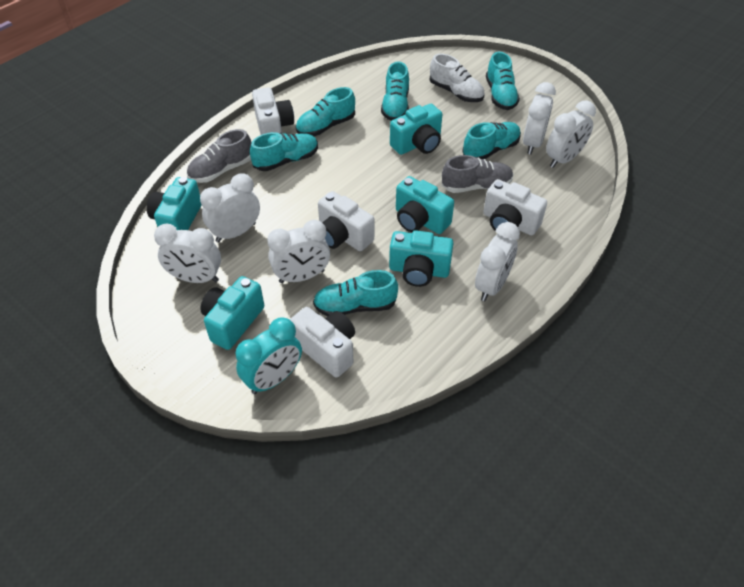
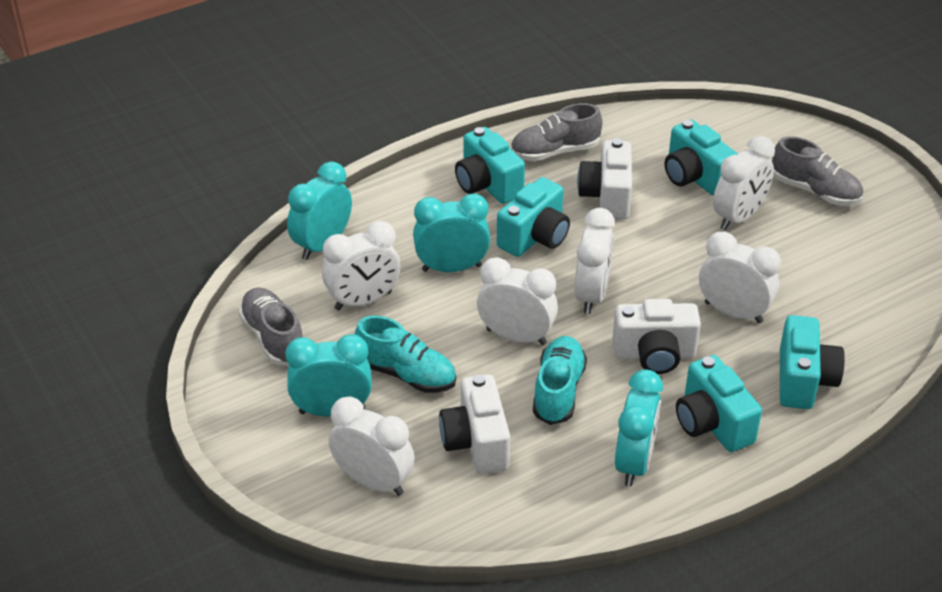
grey shoe: [187,129,251,183] [442,155,513,193] = 2 -> [239,287,303,365] [510,103,602,161] [772,136,863,206] = 3
turquoise clock: [236,317,302,394] = 1 -> [285,334,372,416] [287,161,352,260] [413,193,490,272] [615,369,663,487] = 4
turquoise shoe: [250,132,318,171] [295,87,355,136] [313,270,398,316] [381,61,409,121] [462,122,521,159] [486,52,520,110] = 6 -> [355,316,456,393] [533,336,587,425] = 2
white camera: [252,87,294,135] [290,307,355,378] [318,191,374,251] [483,179,547,235] = 4 -> [439,374,510,474] [577,138,632,219] [612,299,701,374] = 3
white shoe: [430,54,485,102] = 1 -> none = 0

